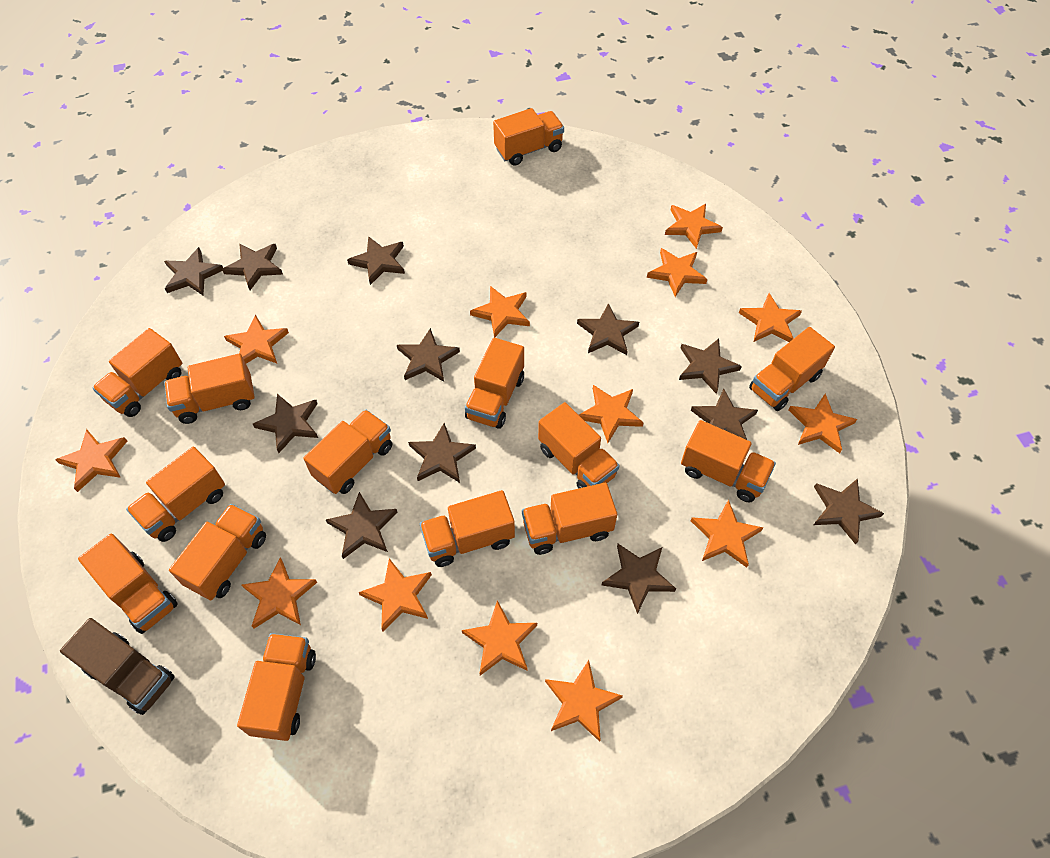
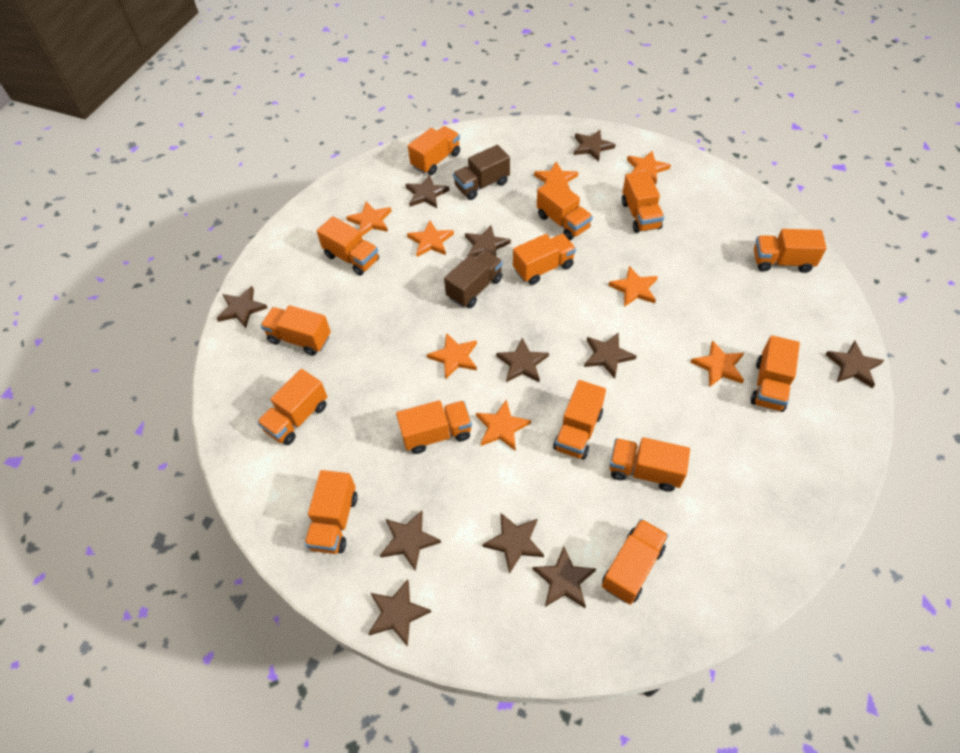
brown star: [164,247,223,295] [222,243,283,290] [253,394,318,453] [325,492,397,559] [347,236,405,285] [397,328,460,382] [408,423,476,483] [577,303,639,355] [602,544,676,614] [679,338,742,394] [691,389,758,440] [814,478,884,544] = 12 -> [217,286,267,328] [368,579,431,647] [380,510,441,571] [405,175,449,208] [465,225,511,257] [482,512,544,574] [496,338,549,382] [533,546,596,608] [574,130,616,162] [584,332,637,379] [825,341,884,388] = 11
brown truck: [60,618,175,715] = 1 -> [444,250,503,308] [453,145,510,200] = 2
orange star: [55,429,127,492] [224,315,289,364] [242,557,317,629] [358,558,432,632] [462,600,537,676] [470,286,530,338] [545,660,623,742] [579,385,644,443] [647,248,707,297] [665,204,723,249] [691,500,764,568] [739,293,802,342] [789,394,857,454] = 13 -> [346,202,392,236] [407,221,454,257] [427,333,477,379] [476,400,531,451] [534,162,578,189] [608,266,658,307] [627,151,671,184] [691,340,744,387] = 8

